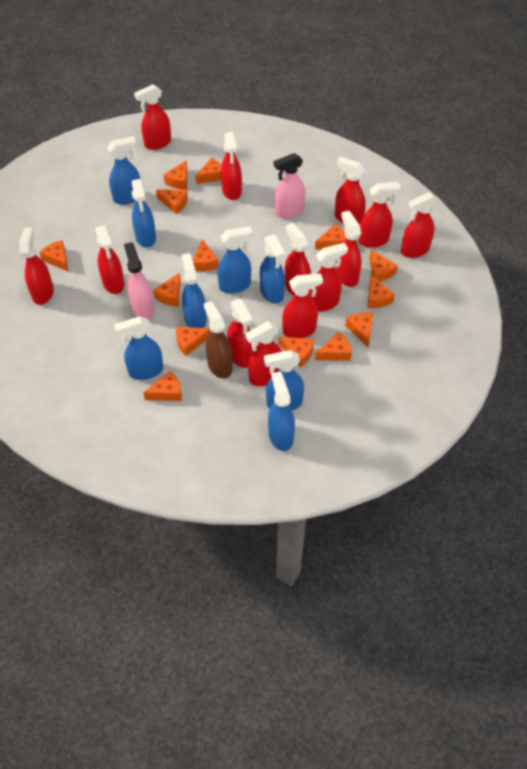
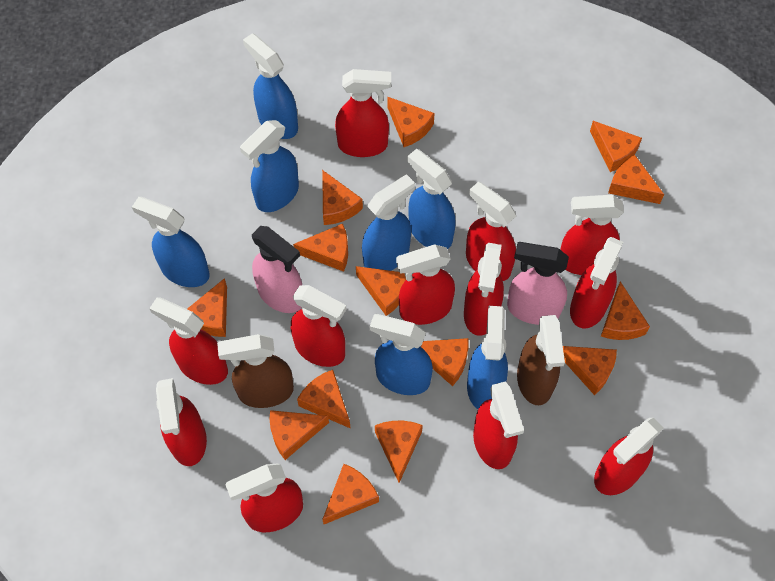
blue spray bottle: [107,136,140,205] [114,316,163,380] [132,179,156,248] [182,253,207,328] [217,226,253,294] [259,235,286,304] [264,350,304,410] [268,372,295,451] = 8 -> [132,197,210,287] [240,120,299,212] [243,33,298,139] [362,174,415,271] [370,314,433,395] [407,149,455,249] [467,306,508,409] = 7
brown spray bottle: [204,301,232,378] = 1 -> [217,334,294,408] [517,315,565,405] = 2
red spray bottle: [19,227,54,305] [95,225,125,294] [134,84,171,150] [221,132,242,200] [227,299,253,368] [245,321,282,386] [282,273,323,338] [285,223,311,296] [309,243,348,312] [335,157,366,225] [336,211,362,287] [358,182,401,248] [401,192,438,258] = 13 -> [149,297,228,385] [156,378,207,466] [225,464,303,532] [291,285,346,367] [335,69,391,157] [396,244,455,325] [464,243,504,336] [466,182,516,281] [473,381,524,469] [560,195,624,275] [570,237,623,328] [594,418,664,495] = 12

